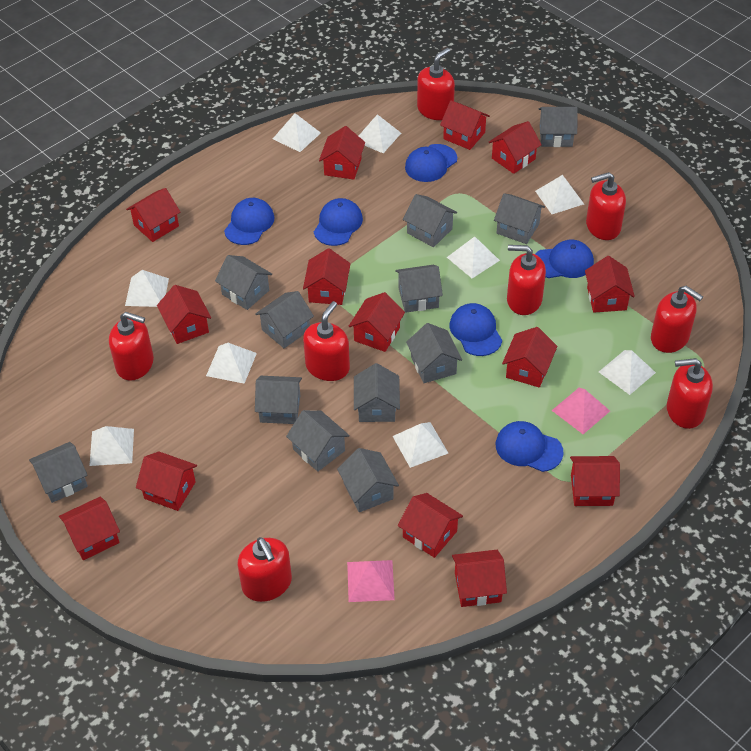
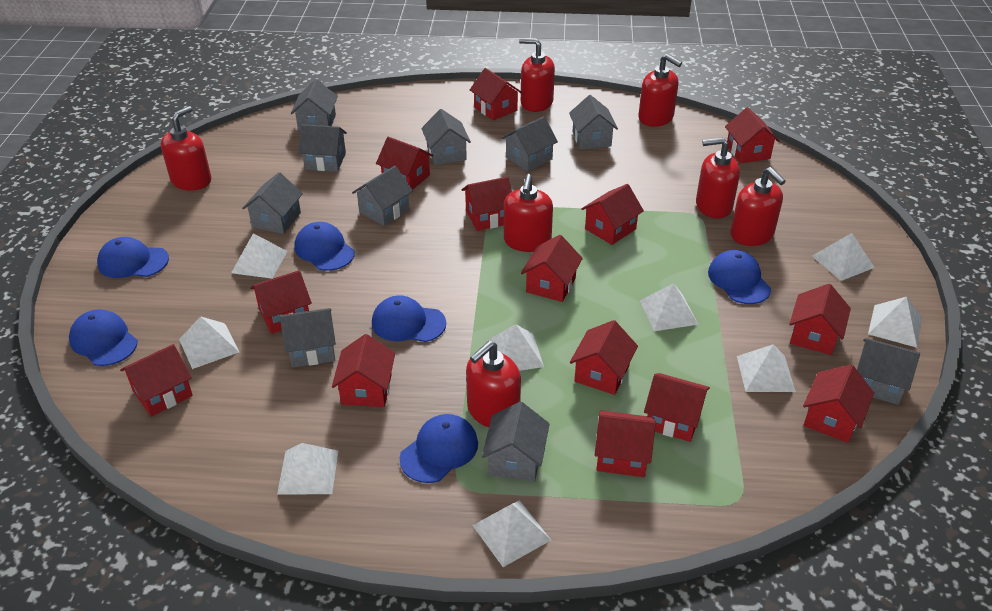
grey house: [29,442,88,503] [215,255,272,310] [255,291,314,348] [255,376,302,424] [286,410,350,472] [337,448,399,512] [354,363,400,422] [395,265,443,313] [403,194,457,247] [406,323,462,383] [494,193,545,244] [539,107,578,147] = 12 -> [242,172,303,234] [280,308,336,367] [291,79,338,131] [298,124,347,172] [352,166,413,226] [421,109,471,165] [482,402,550,482] [502,116,558,172] [569,95,618,150] [857,338,920,405] = 10
pink pyramid: [347,560,395,602] [552,388,610,434] = 2 -> none = 0
red soap dispenser: [109,312,154,381] [238,537,292,602] [303,301,350,381] [417,48,455,120] [507,245,546,315] [586,172,626,240] [651,286,703,353] [667,358,713,429] = 8 -> [161,106,211,190] [466,341,521,428] [504,174,553,252] [519,38,555,112] [638,54,682,127] [696,137,740,219] [730,167,786,246] = 7

